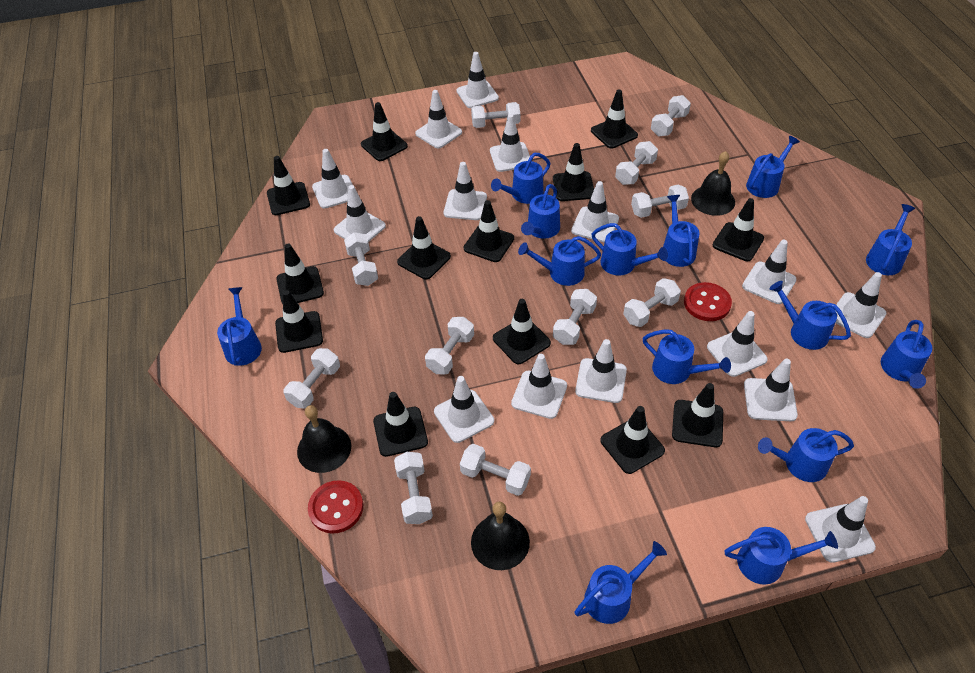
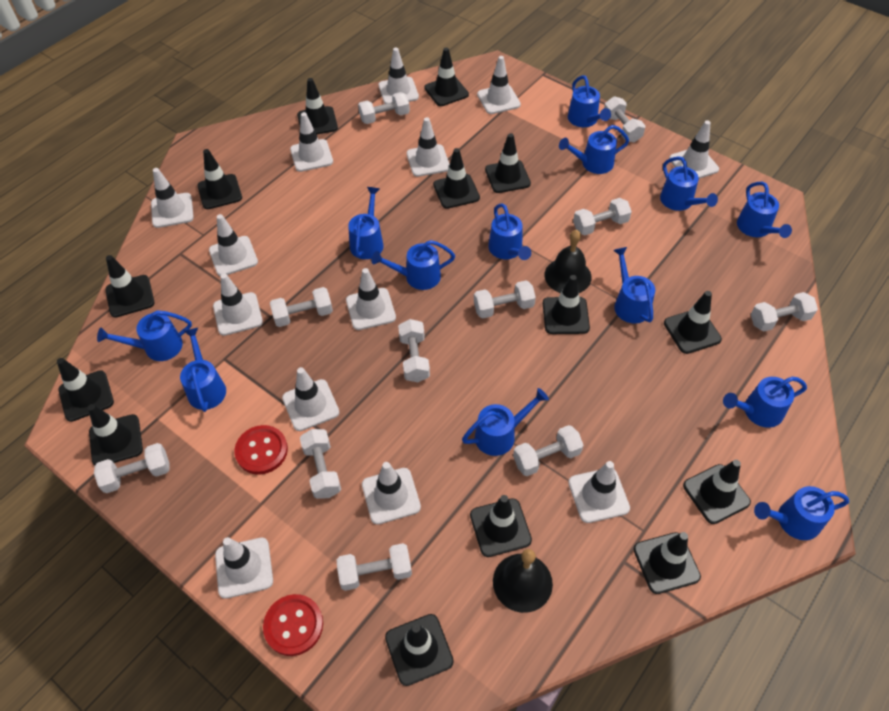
black bell: [297,405,351,473] [471,502,530,570] [691,151,735,216] = 3 -> [493,549,553,613] [544,230,592,293] = 2
black traffic cone: [267,156,310,215] [275,290,323,353] [276,244,324,304] [361,102,408,161] [373,392,428,457] [397,216,451,279] [464,200,514,262] [493,299,551,364] [553,143,594,201] [591,90,638,148] [601,406,665,474] [672,383,723,447] [713,198,764,261] = 13 -> [57,358,114,422] [88,404,143,466] [105,255,154,318] [197,149,242,209] [297,78,338,135] [385,614,454,686] [424,48,469,106] [433,148,480,209] [470,495,532,557] [485,133,531,193] [543,275,590,334] [633,532,701,594] [664,291,722,354] [683,460,751,524] = 14
blue watering can: [217,287,262,366] [491,153,551,204] [518,236,601,286] [521,184,560,239] [575,541,667,624] [592,223,668,275] [643,329,731,384] [663,195,700,267] [725,527,838,585] [746,136,800,198] [758,428,854,482] [770,281,851,350] [866,204,916,275] [881,320,932,389] = 14 -> [97,310,192,361] [180,328,226,412] [348,187,384,259] [371,240,455,290] [462,388,549,456] [488,204,531,260] [559,125,629,174] [568,75,611,127] [614,247,655,323] [660,156,718,211] [723,377,807,428] [737,182,792,238] [754,486,849,540] = 13
white traffic cone: [312,149,353,209] [334,185,386,242] [415,90,462,149] [434,376,494,443] [444,162,487,220] [456,52,499,108] [490,114,530,172] [511,354,567,419] [571,181,619,242] [575,339,627,403] [707,311,768,377] [742,240,797,304] [744,359,798,421] [805,496,876,563] [836,272,887,338] = 15 -> [151,168,194,228] [209,214,258,276] [213,273,263,336] [215,537,273,599] [282,367,339,431] [290,112,333,172] [346,268,396,330] [362,462,421,525] [379,48,419,104] [407,117,450,177] [477,56,521,114] [568,461,630,523] [669,120,719,178] = 13

